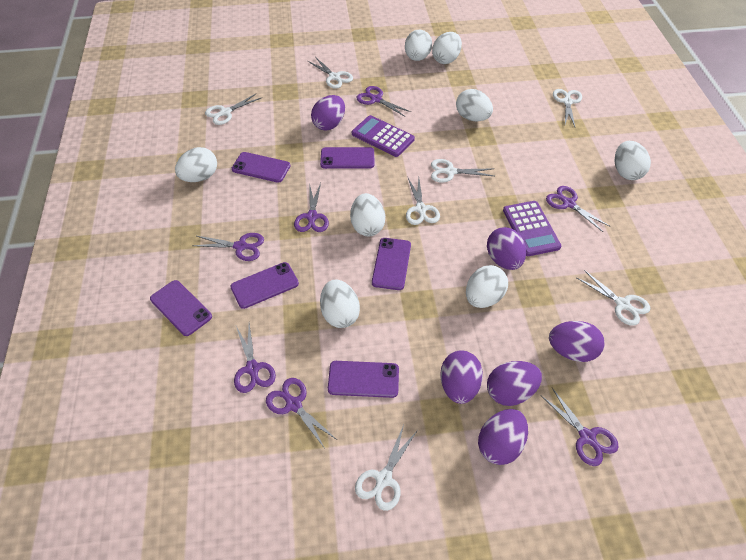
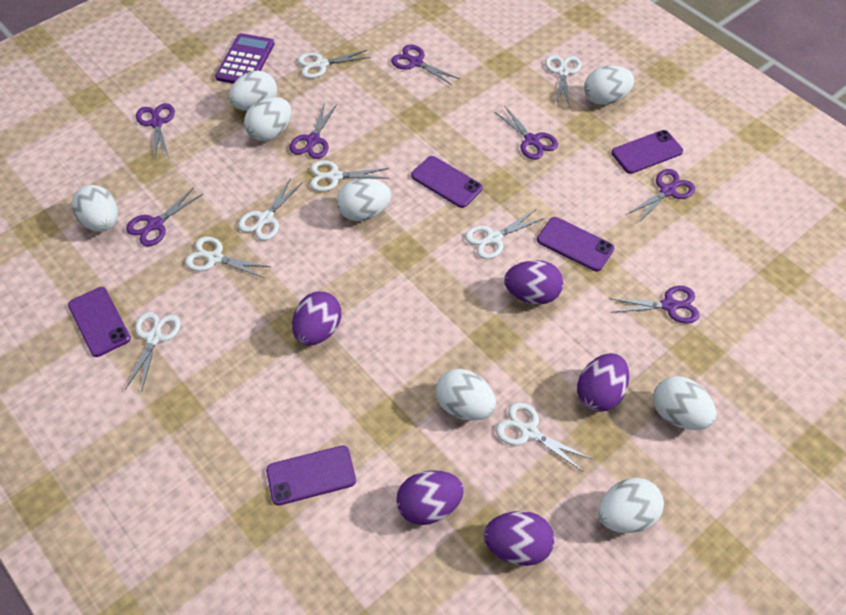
purple calculator: [352,115,415,157] [503,201,561,256] = 2 -> [215,33,274,84] = 1
purple egg: [311,95,345,131] [440,350,483,404] [478,409,528,465] [487,227,526,270] [487,361,542,406] [549,321,605,362] = 6 -> [292,292,341,345] [396,470,464,525] [484,511,554,566] [504,260,563,304] [577,353,629,412] = 5
purple phone: [150,280,212,336] [230,262,299,309] [232,152,290,183] [320,147,374,169] [328,361,399,398] [372,238,411,290] = 6 -> [68,287,131,357] [266,445,356,505] [411,156,483,208] [537,217,614,271] [611,130,683,174] = 5
white scissors: [205,93,261,125] [308,57,353,89] [355,425,417,511] [406,178,440,225] [431,159,494,183] [553,89,582,127] [577,270,650,326] = 7 -> [125,312,181,393] [185,236,270,278] [238,178,303,241] [297,50,371,79] [310,160,389,192] [465,209,545,259] [496,402,591,471] [545,55,582,107] = 8

